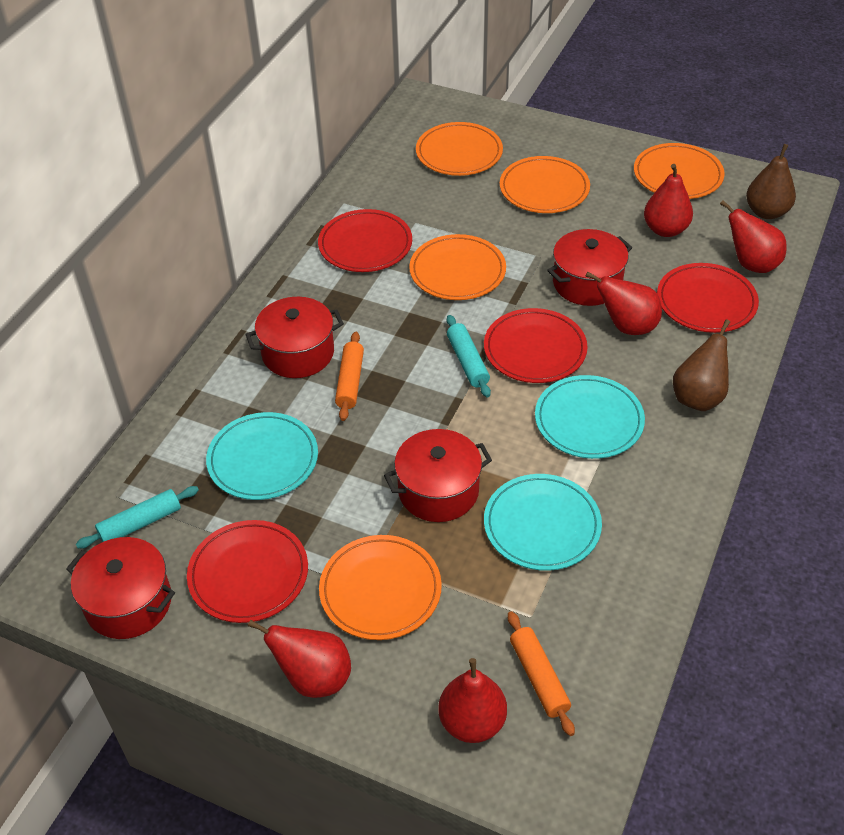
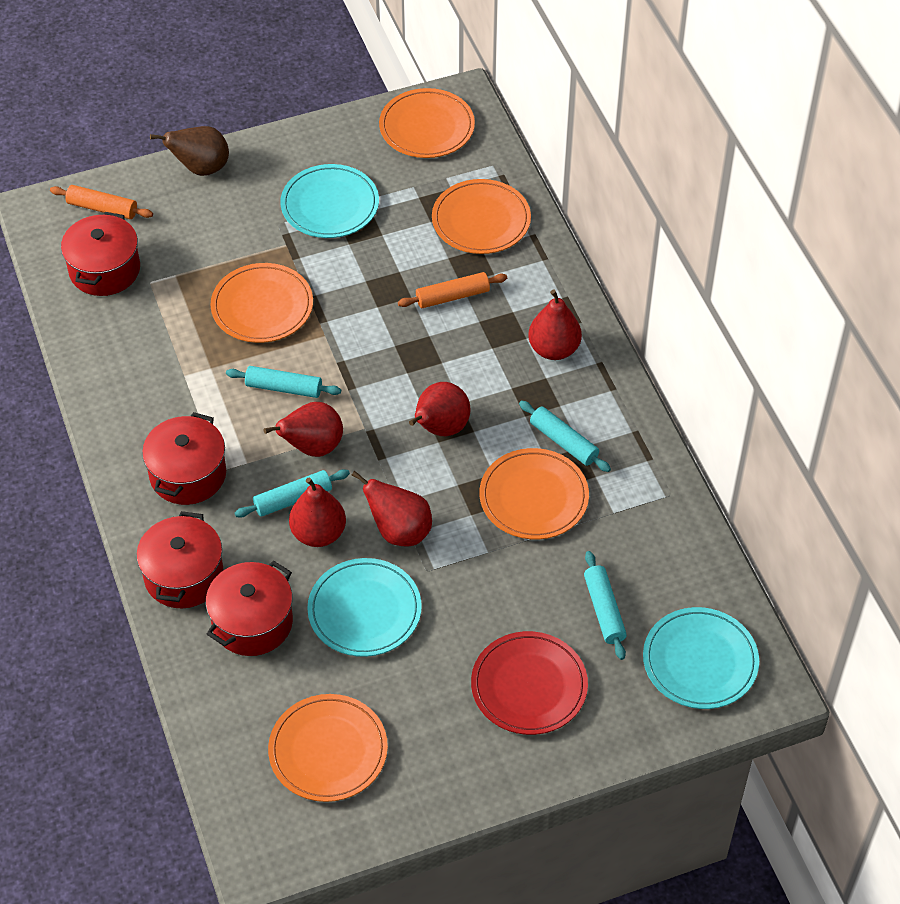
brown pear: [673,320,730,411] [746,144,796,219] = 2 -> [150,126,229,176] = 1
red plate: [187,520,308,623] [318,209,412,272] [484,308,588,383] [657,263,759,333] = 4 -> [471,631,588,735] = 1
turquoise rolling pin: [76,486,199,549] [447,315,491,397] = 2 -> [226,366,341,398] [234,469,350,518] [519,401,611,472] [584,551,627,660] = 4

